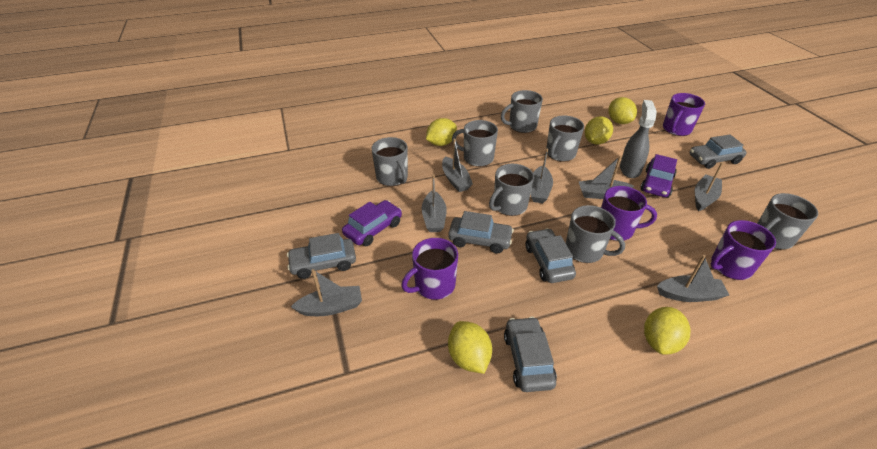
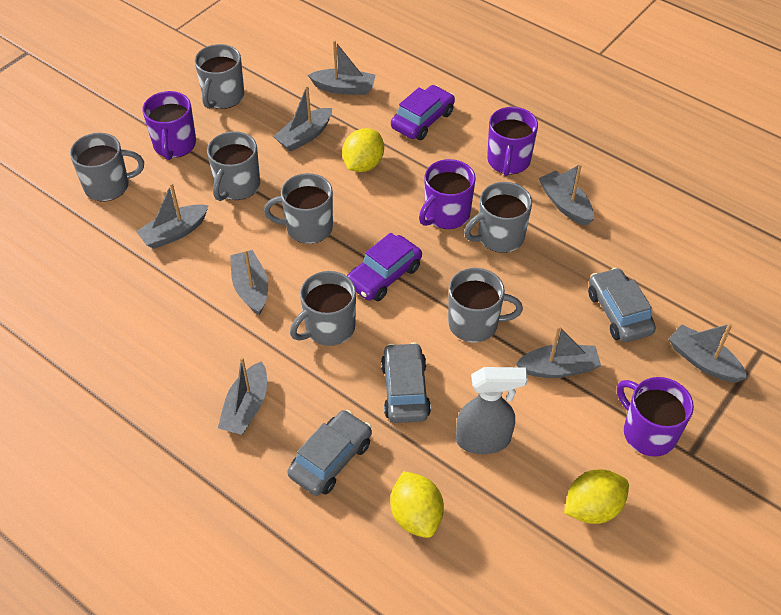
grey boat: [291,269,362,316] [422,175,447,232] [442,139,473,192] [531,148,553,203] [578,156,634,199] [657,255,729,302] [695,162,723,211] = 7 -> [136,183,209,249] [218,357,267,435] [230,250,268,315] [273,85,332,152] [308,40,375,95] [515,326,601,378] [539,163,594,226] [669,323,748,382] = 8
grey car: [287,233,356,279] [448,211,514,253] [504,317,557,392] [525,228,576,283] [689,135,747,169] = 5 -> [287,410,372,496] [381,342,431,423] [588,268,656,342] = 3
yellow lemon: [426,118,457,146] [448,321,492,374] [585,116,613,145] [608,97,637,124] [644,307,691,355] = 5 -> [342,128,384,172] [391,471,444,538] [564,469,629,524] = 3

